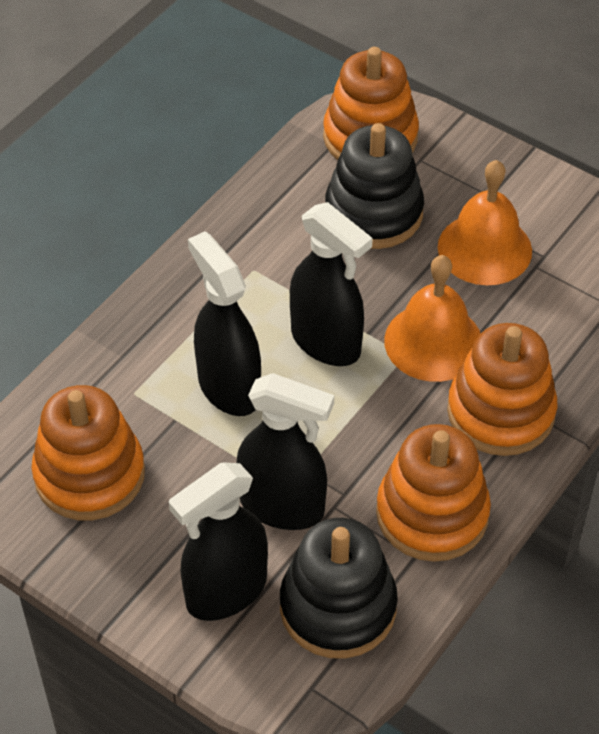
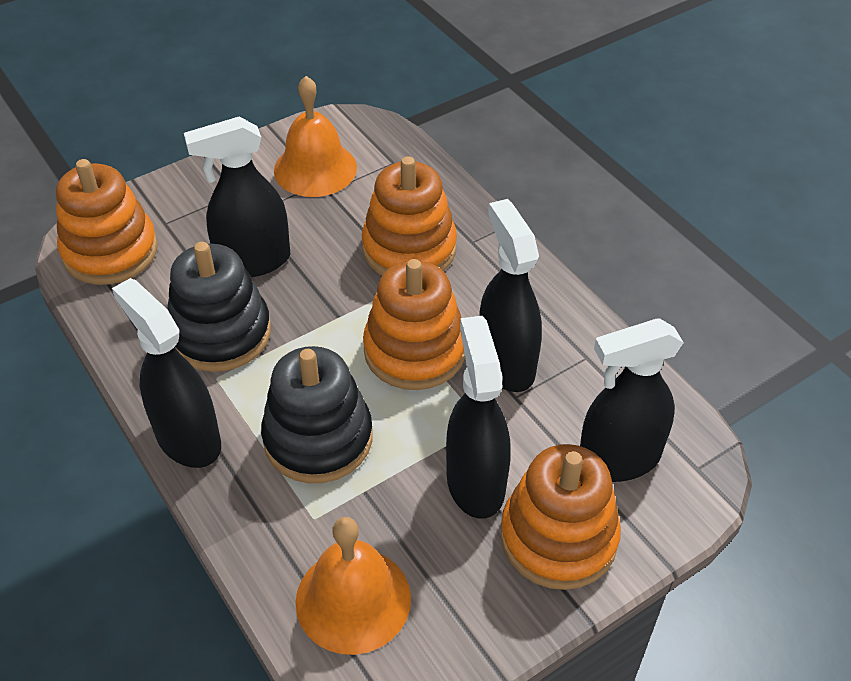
black spray bottle: [169,463,268,621] [188,232,261,416] [236,373,334,530] [290,202,373,366] = 4 -> [112,278,221,468] [184,116,290,277] [446,316,510,519] [479,199,542,392] [580,318,684,482] = 5

